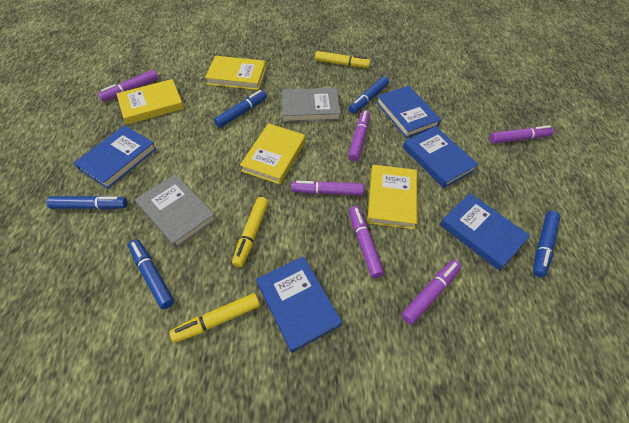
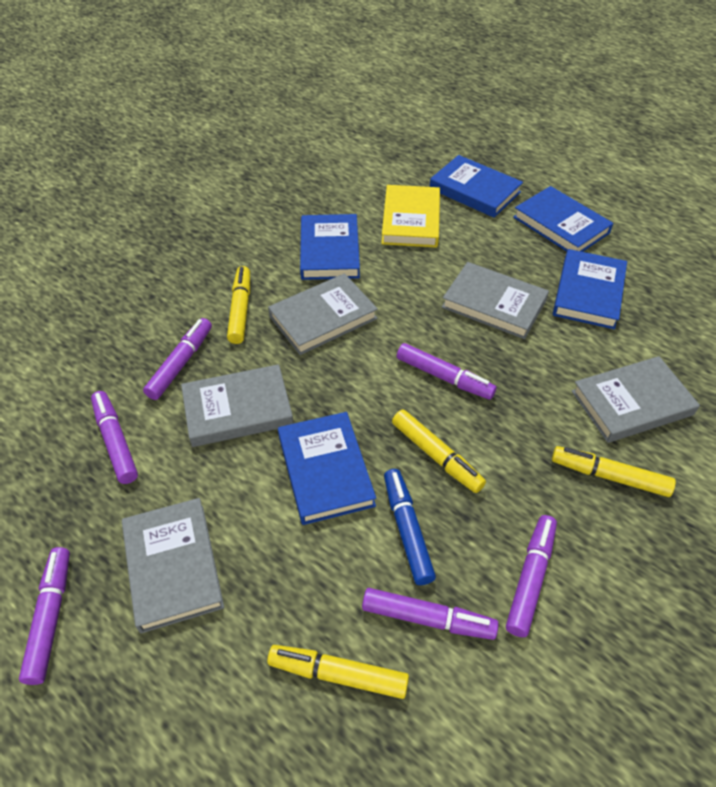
blue marker: [46,196,128,210] [128,239,174,309] [214,90,267,128] [349,76,389,114] [533,211,561,277] = 5 -> [384,469,436,585] = 1
grey book: [135,174,216,248] [282,88,341,122] = 2 -> [122,498,224,633] [181,364,294,447] [268,273,378,355] [442,262,549,339] [572,356,700,443] = 5
yellow book: [116,79,184,125] [205,56,266,90] [240,123,306,185] [367,165,417,229] = 4 -> [381,185,440,248] = 1
yellow marker: [169,293,260,343] [232,197,269,267] [315,51,370,68] = 3 -> [227,266,250,344] [267,645,409,699] [392,410,486,493] [552,446,676,497] = 4

